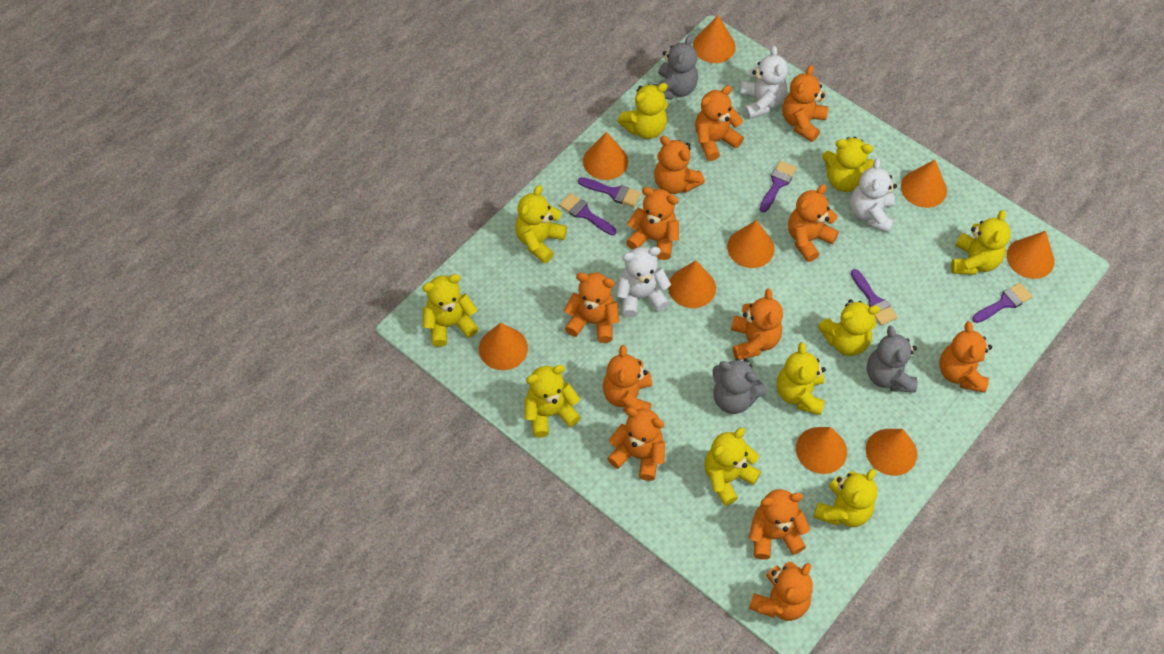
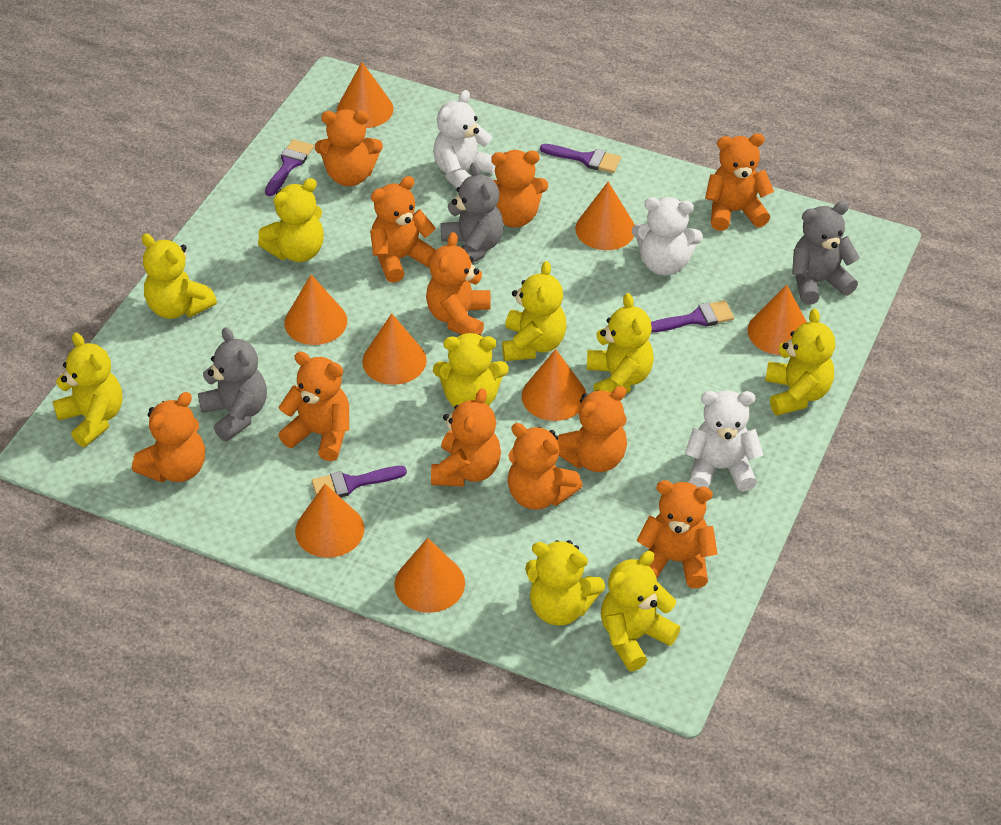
orange cone: [479,323,528,370] [583,132,628,180] [668,260,716,308] [693,15,736,63] [727,220,774,268] [796,427,847,474] [866,429,917,476] [901,160,947,208] [1007,231,1054,279] = 9 -> [284,275,347,345] [295,484,364,558] [337,62,393,128] [362,313,427,385] [394,538,465,613] [522,349,586,421] [575,182,634,250] [748,284,807,355] = 8
orange teddy bear: [564,273,619,343] [603,345,652,412] [607,407,665,481] [626,187,679,260] [654,136,705,194] [695,85,744,161] [731,288,783,360] [749,489,810,560] [749,562,813,621] [782,65,828,142] [788,184,839,262] [940,321,992,393] = 12 -> [132,392,205,482] [279,351,349,461] [315,109,383,187] [370,176,436,283] [426,232,491,334] [431,388,501,487] [491,150,548,228] [508,423,583,510] [557,386,627,472] [636,480,718,588] [705,133,774,231] = 11
purple brush: [559,193,616,235] [578,177,641,207] [760,161,797,213] [851,269,898,326] [972,283,1033,323] = 5 -> [265,139,314,196] [312,466,407,497] [540,144,621,173] [651,300,734,332] = 4
yellow teddy bear: [422,274,479,347] [515,185,567,264] [525,365,581,438] [618,83,668,139] [704,428,761,506] [777,342,826,415] [813,469,877,527] [818,299,880,356] [822,137,874,192] [951,210,1011,275] = 10 -> [52,332,122,447] [141,233,217,319] [258,178,324,262] [433,333,509,407] [502,261,566,361] [525,540,605,626] [587,293,654,393] [601,551,680,671] [765,309,835,416] = 9

